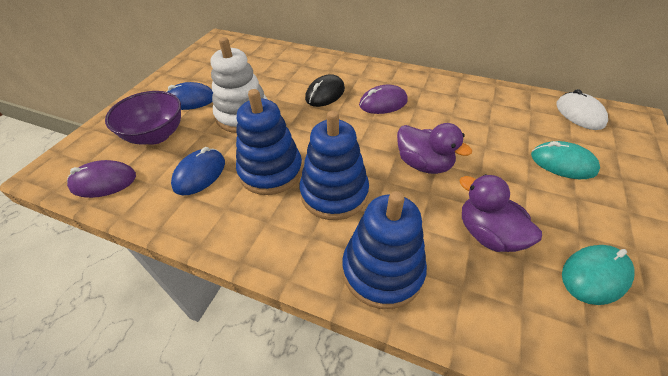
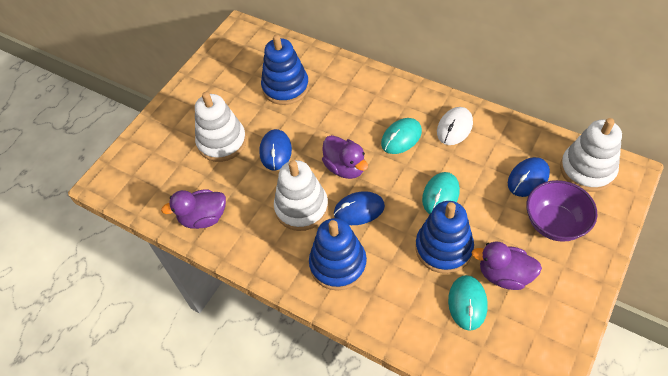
black mouse: [305,74,345,107] = 1 -> none = 0
blue mouse: [166,82,213,110] [171,147,225,195] = 2 -> [259,129,292,171] [334,191,385,225] [508,157,550,197] = 3
purple duck: [397,123,472,174] [459,174,542,252] = 2 -> [161,189,226,229] [322,135,368,179] [472,242,542,290] = 3
purple mouse: [67,160,136,198] [359,85,408,114] = 2 -> none = 0
turquoise mouse: [531,141,600,179] [562,245,635,305] = 2 -> [381,118,422,154] [422,172,460,214] [448,275,487,331] = 3
white stacking toy: [211,37,268,133] = 1 -> [195,92,247,162] [274,160,329,231] [560,118,622,192] = 3

